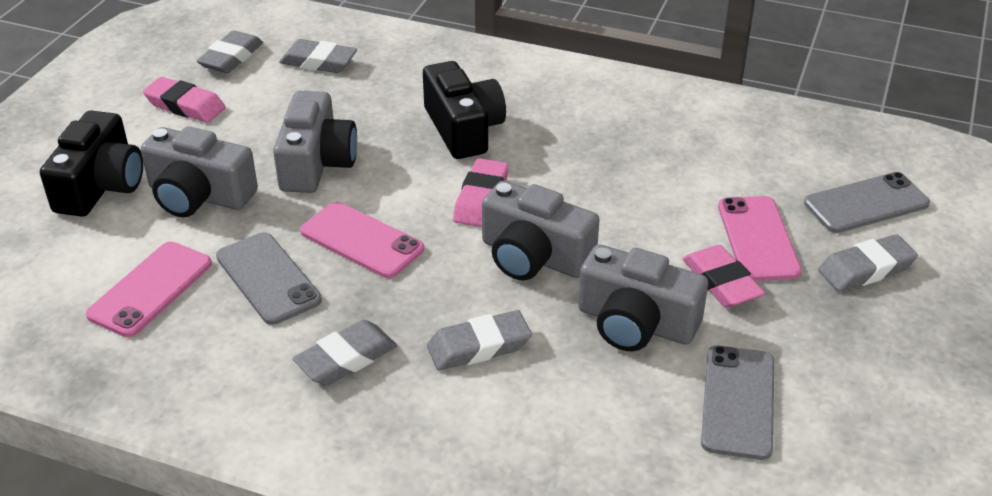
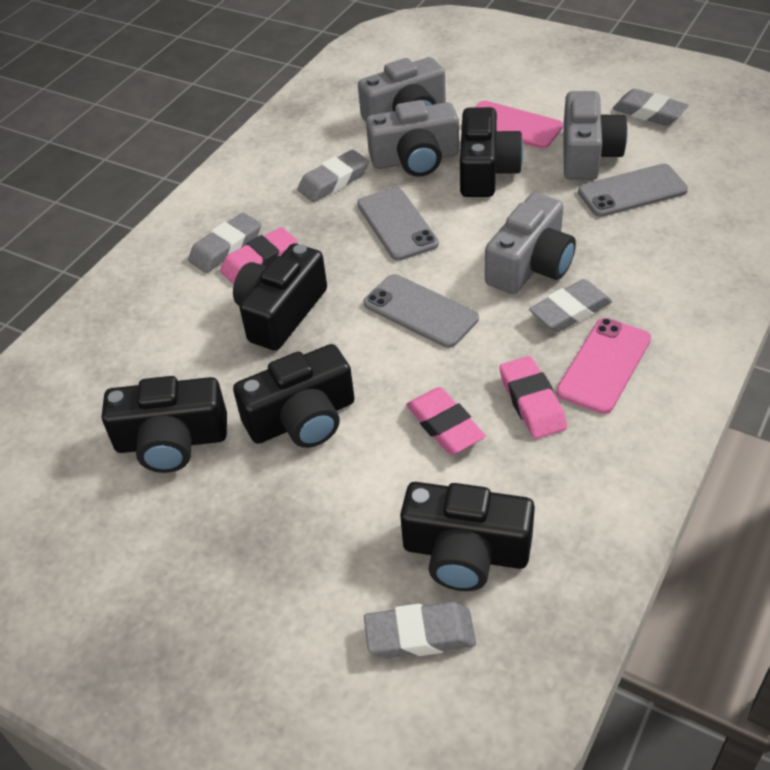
black camera: [40,111,143,217] [423,61,506,159] = 2 -> [102,376,227,473] [233,244,327,351] [233,344,355,448] [400,482,535,591] [460,107,524,197] = 5
pink phone: [86,242,212,337] [300,202,424,278] [718,196,802,281] = 3 -> [475,101,563,149] [556,318,651,414] = 2

